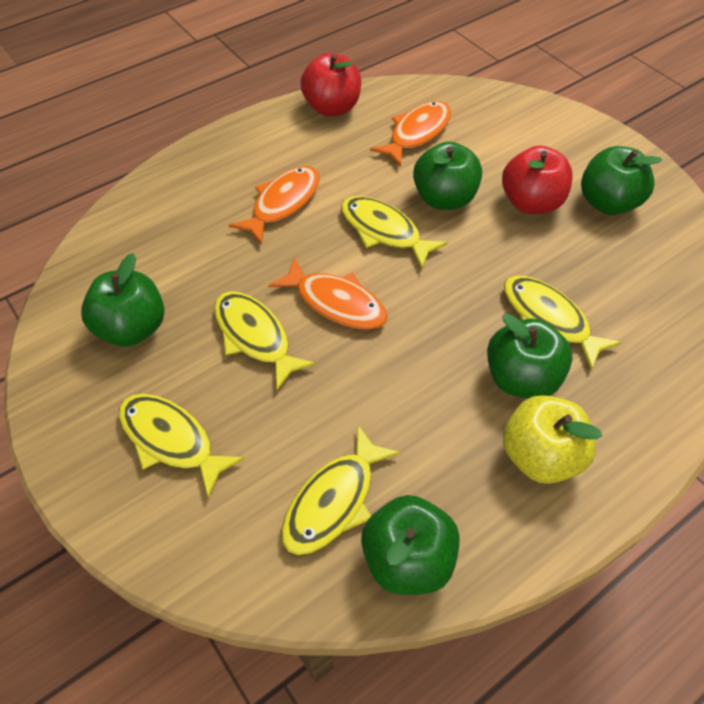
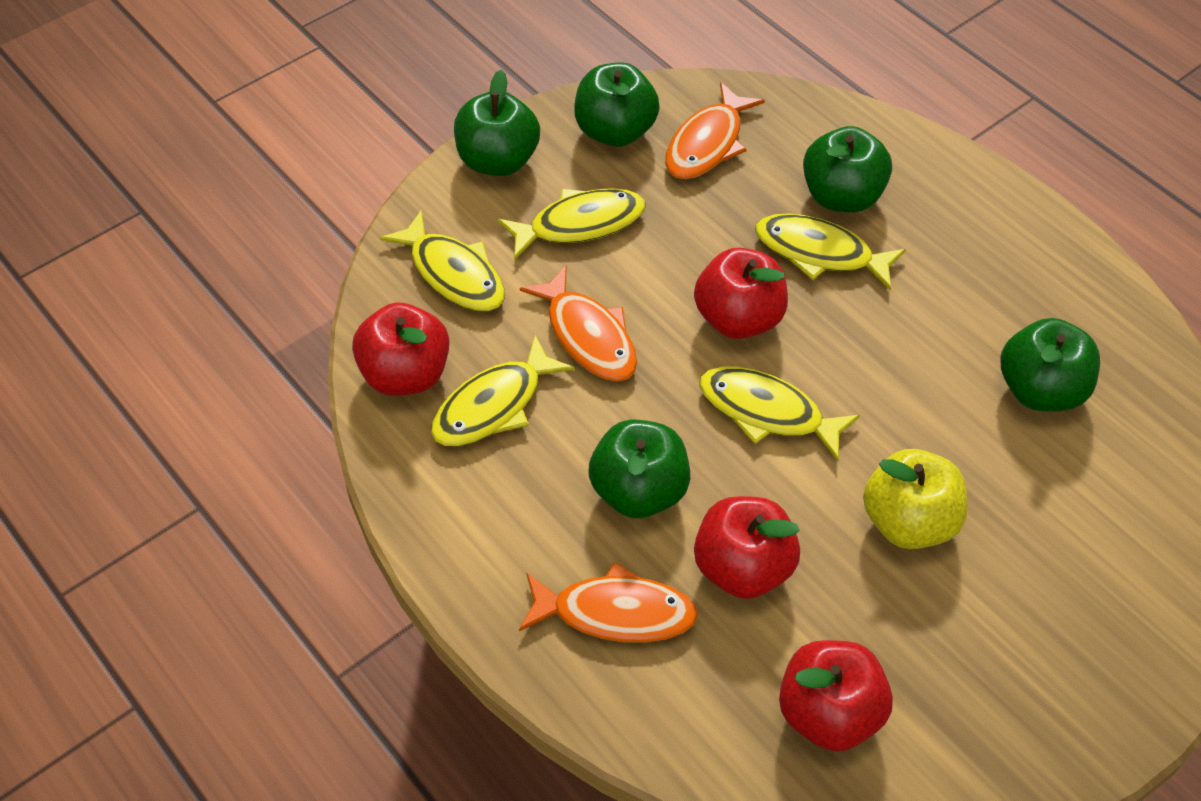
red apple: [301,53,361,117] [502,146,573,214] = 2 -> [352,302,450,396] [694,247,788,339] [694,496,800,599] [779,640,893,752] = 4

